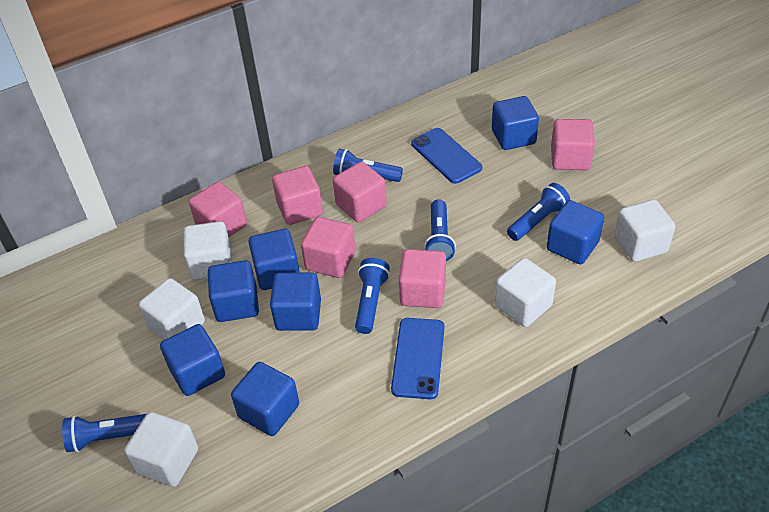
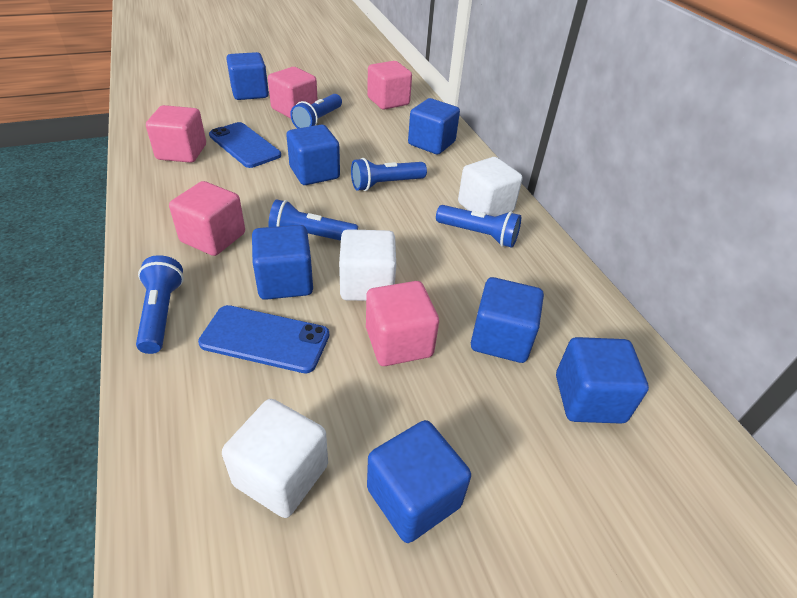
pink cube: [189,182,247,237] [272,166,323,225] [301,217,355,278] [333,161,387,223] [399,249,446,308] [551,119,595,170] = 6 -> [146,105,206,163] [169,181,245,256] [268,67,318,118] [366,281,439,366] [367,61,412,110] = 5
white cube: [124,412,198,487] [139,278,205,340] [184,221,232,280] [495,258,556,327] [614,199,675,262] = 5 -> [222,399,328,518] [339,229,396,301] [458,157,523,217] = 3

